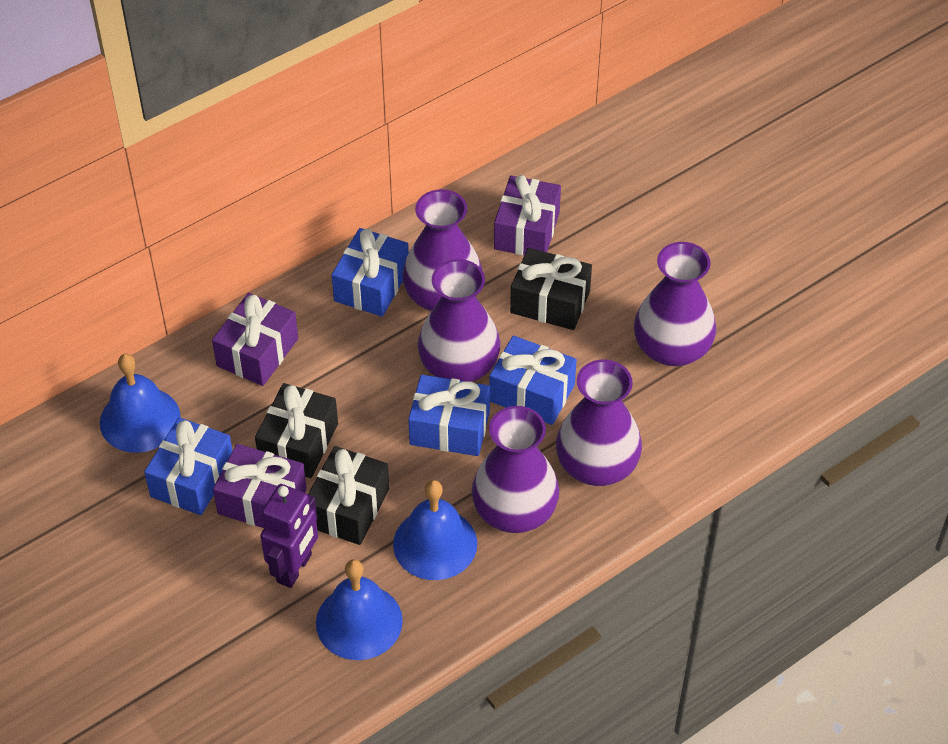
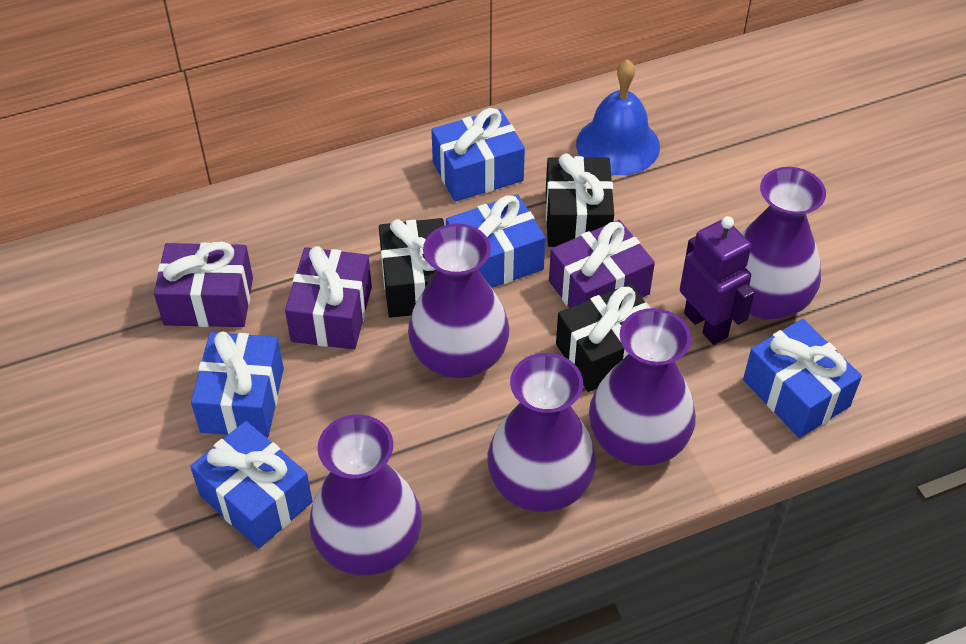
blue bell: [100,354,181,453] [316,559,403,660] [393,480,477,580] = 3 -> [576,59,660,175] = 1
blue gift: [144,417,233,515] [332,228,409,317] [408,375,490,456] [489,336,577,425] = 4 -> [190,421,313,549] [191,332,284,438] [431,108,525,202] [446,194,546,288] [743,319,862,438] = 5

